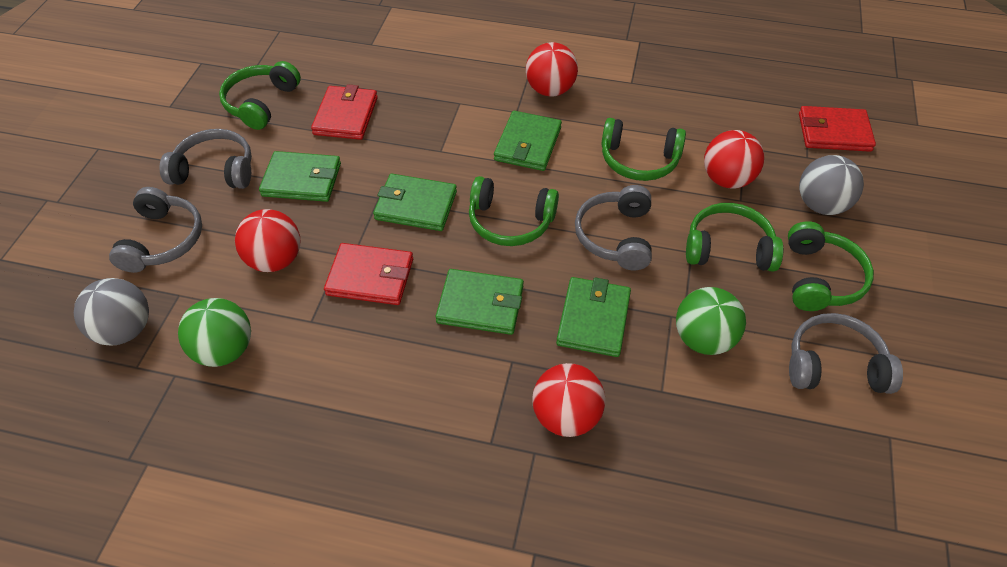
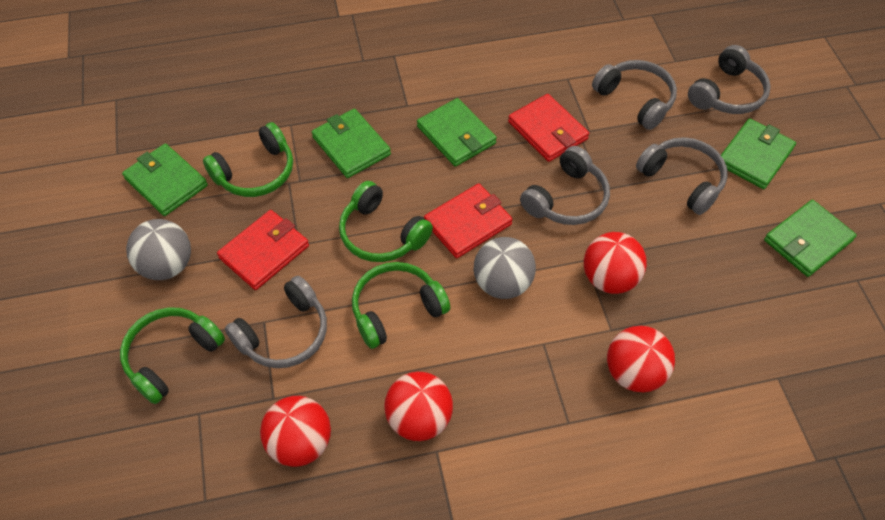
green ball: [178,298,251,367] [676,287,746,355] = 2 -> none = 0
green headphones: [219,61,301,130] [469,176,559,246] [601,118,686,181] [686,203,783,271] [788,221,874,311] = 5 -> [120,307,225,404] [203,122,293,197] [339,181,433,262] [352,262,450,349] = 4
grey headphones: [109,187,202,273] [160,129,252,189] [575,185,652,270] [789,313,903,394] = 4 -> [225,276,327,368] [520,146,610,225] [592,60,677,130] [636,137,728,215] [688,45,771,114] = 5

